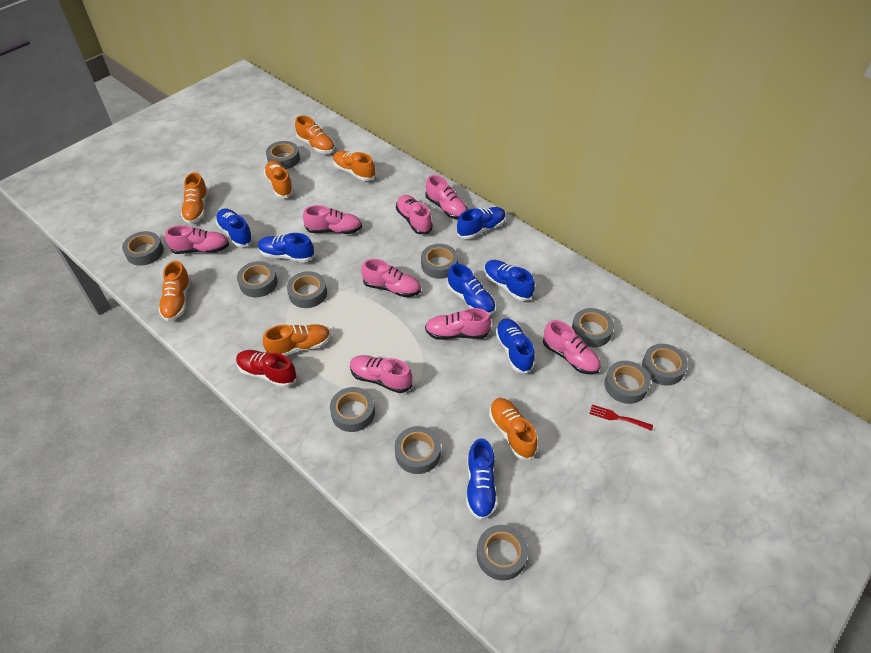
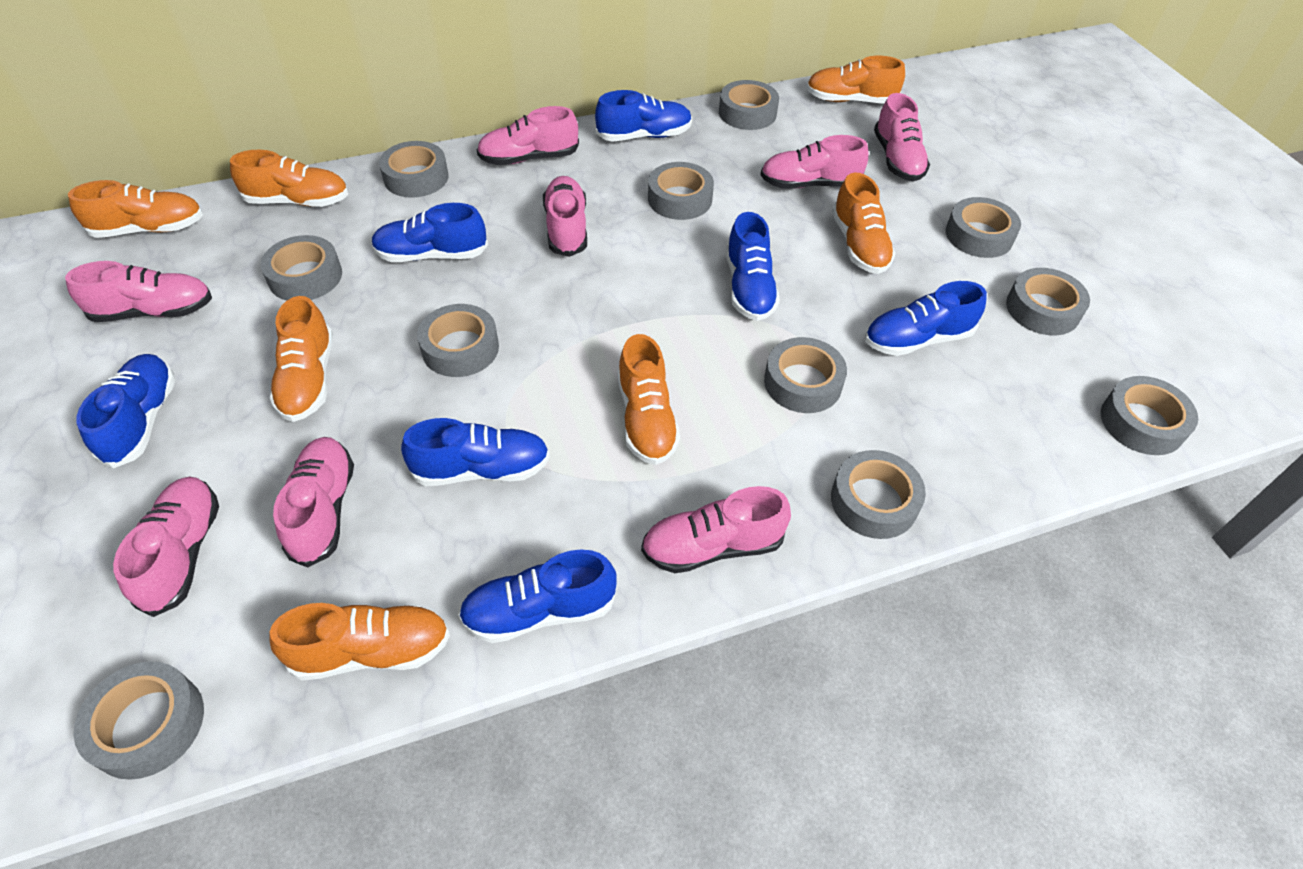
red fork: [590,405,653,431] = 1 -> none = 0
red shoe: [236,350,297,388] = 1 -> none = 0

